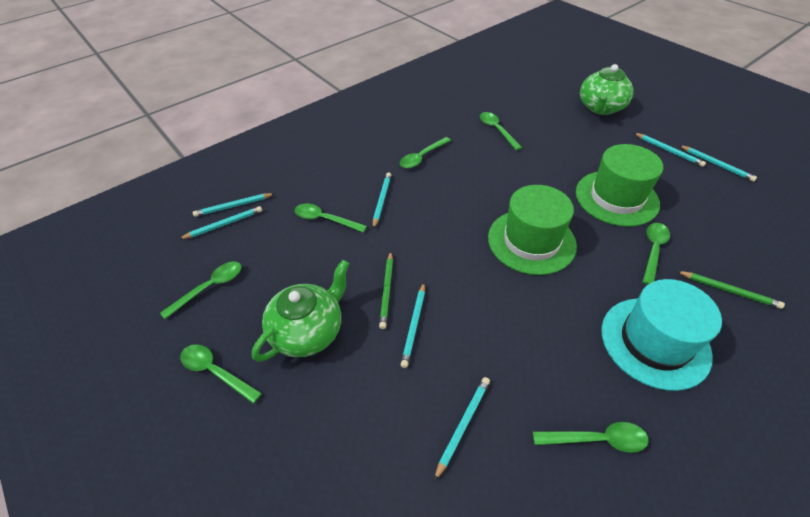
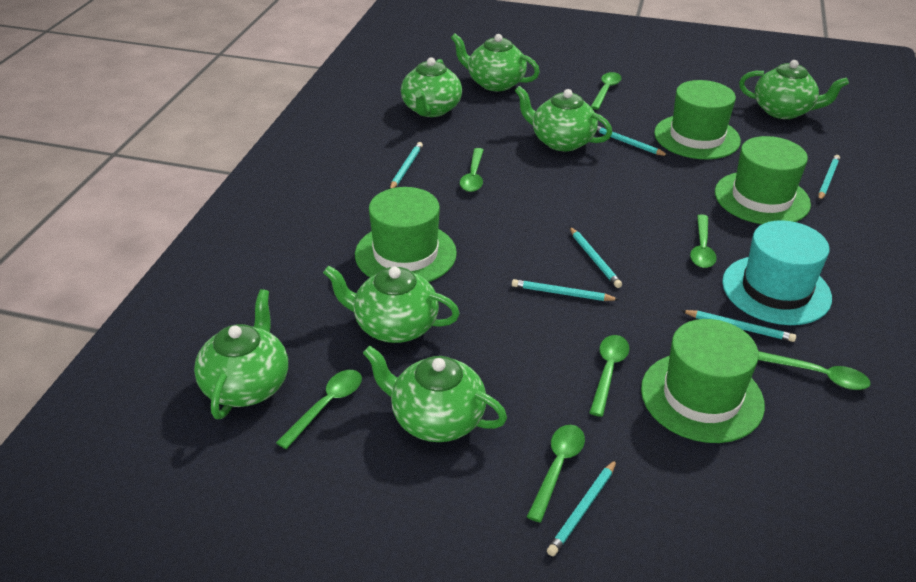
green hat: [488,185,577,275] [576,144,663,227] = 2 -> [355,187,457,282] [641,319,765,443] [654,80,741,159] [715,136,811,224] = 4
green pencil: [379,252,393,329] [677,271,785,309] = 2 -> none = 0
green teapot: [252,260,349,362] [580,64,634,115] = 2 -> [194,289,288,419] [323,266,460,343] [363,346,507,442] [401,57,462,117] [451,33,540,91] [515,86,612,151] [739,60,849,119] = 7

